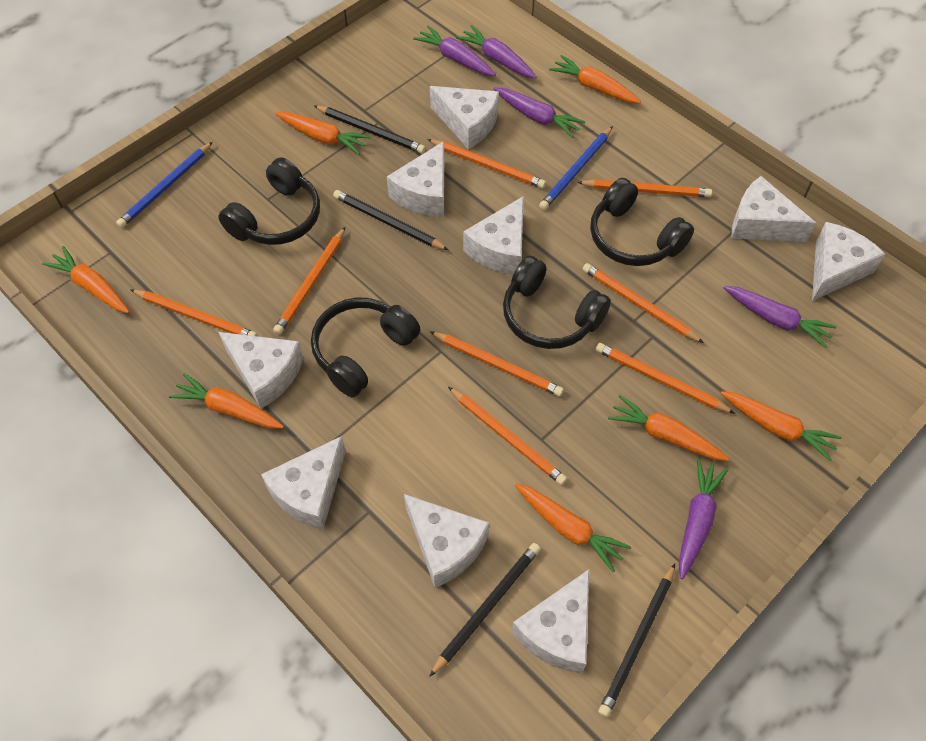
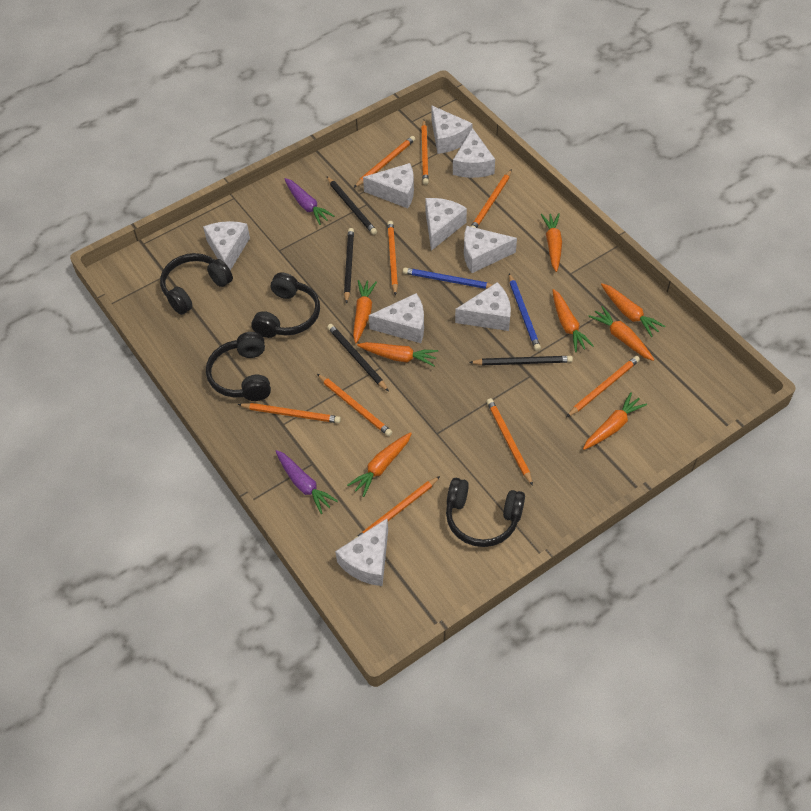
orange carrot: [42,246,129,313] [169,373,284,428] [275,112,371,154] [515,483,631,572] [549,55,641,103] [608,395,729,461] [720,391,842,462] = 7 -> [347,432,412,497] [353,280,377,343] [357,342,438,366] [541,213,562,272] [552,289,594,352] [583,392,647,450] [588,306,654,361] [601,283,665,337] = 8
orange pencil: [131,290,257,336] [273,227,345,335] [427,139,546,188] [430,331,564,397] [448,387,567,485] [577,179,712,197] [583,263,704,343] [596,343,735,414] = 8 -> [238,403,341,423] [317,374,392,436] [354,136,415,188] [354,476,440,539] [387,221,398,296] [421,120,429,185] [471,169,512,228] [487,398,533,486] [567,356,640,417] = 9
purple carrot: [413,26,496,76] [456,25,537,78] [494,87,585,138] [679,459,728,579] [723,286,837,348] = 5 -> [276,450,338,514] [285,178,334,225] = 2

